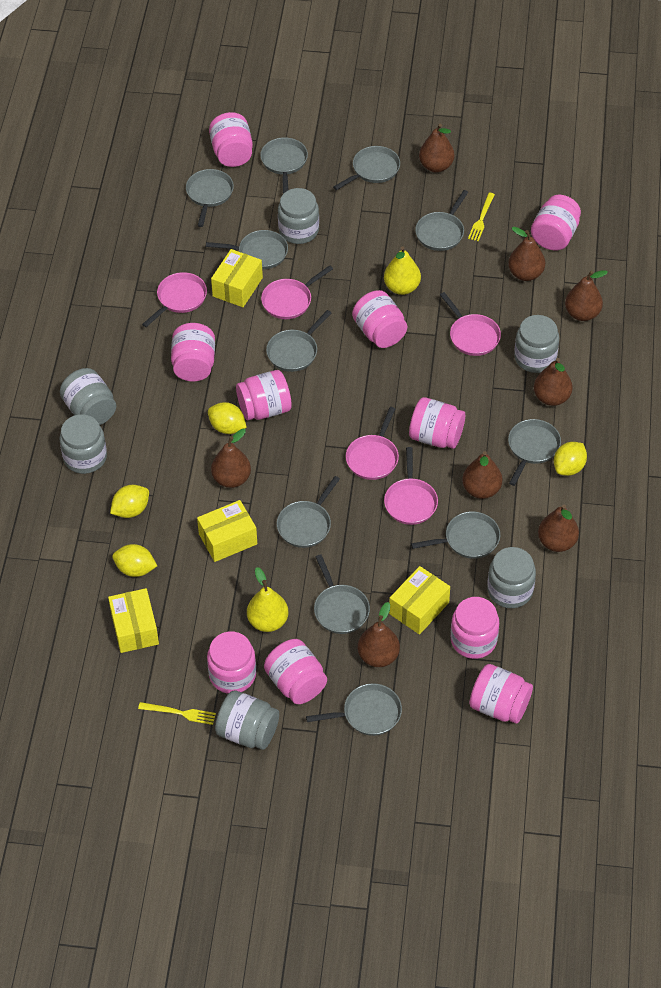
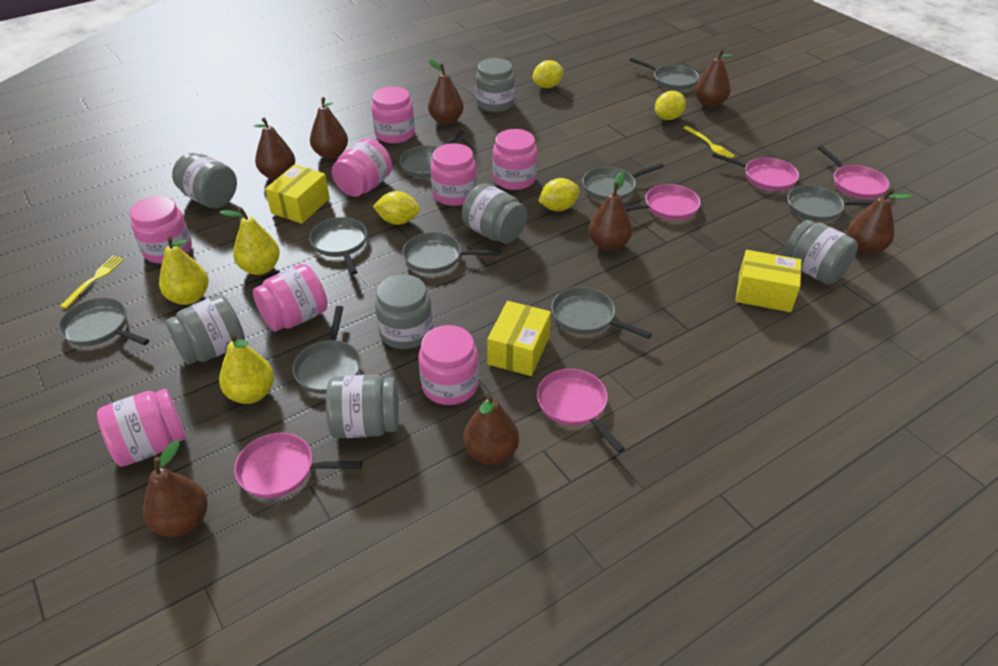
grey jar: [59,414,107,474] [60,368,116,425] [215,690,279,750] [278,188,319,244] [487,547,536,608] [514,315,559,373] = 6 -> [166,295,245,365] [172,153,237,208] [326,375,399,438] [375,274,433,349] [462,183,527,243] [476,58,515,112] [784,220,858,285] = 7
grey pan: [186,169,234,227] [206,230,288,269] [260,137,308,194] [266,310,331,372] [277,476,340,548] [306,683,402,736] [314,554,370,634] [333,146,400,190] [411,512,500,559] [415,190,468,251] [508,419,561,486] = 11 -> [58,298,149,346] [292,306,361,394] [309,217,367,275] [399,130,465,178] [402,232,500,274] [551,287,652,339] [582,163,664,201] [630,57,699,90] [787,185,876,222] = 9
pink jar: [171,323,215,381] [207,632,256,694] [209,112,253,167] [236,370,292,420] [264,639,327,704] [352,290,407,348] [409,397,465,449] [451,597,499,659] [469,664,533,724] [531,195,581,250] = 10 -> [97,389,186,467] [130,196,192,264] [253,264,328,332] [332,138,392,197] [371,86,415,143] [418,325,479,405] [431,143,477,206] [493,129,537,190] = 8
yellow box: [108,588,159,653] [197,500,257,562] [211,249,263,307] [389,566,450,635] = 4 -> [265,164,330,224] [487,301,551,376] [736,250,801,312] = 3
yellow pear: [247,567,288,632] [384,246,421,295] = 2 -> [159,236,209,305] [219,207,280,275] [219,333,274,404] = 3

